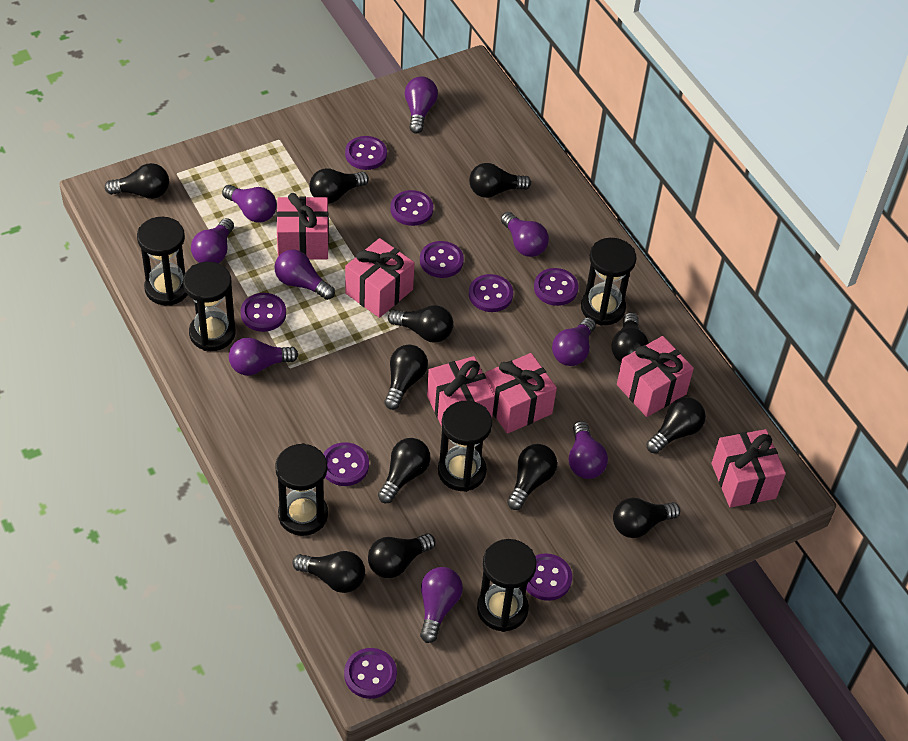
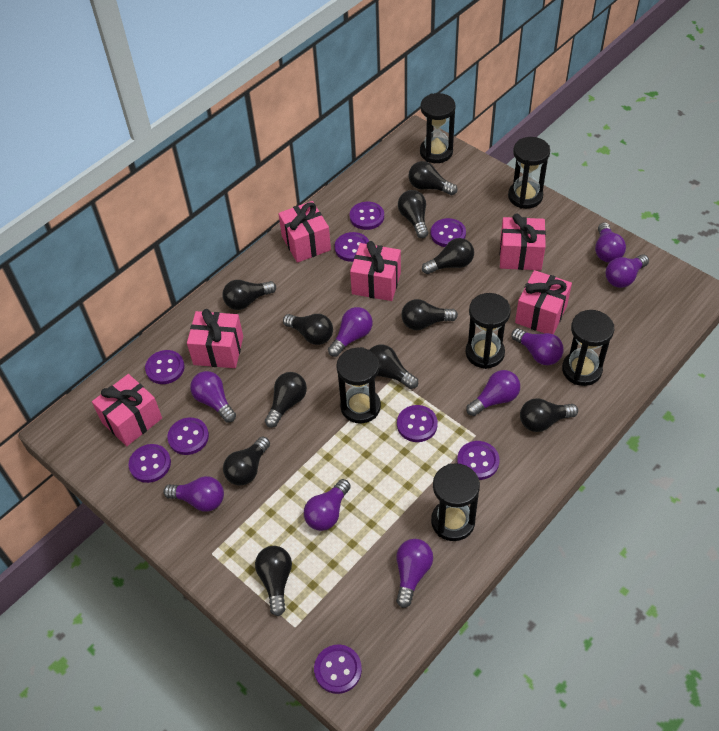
black light bulb: [105,163,169,199] [292,551,365,593] [309,168,369,204] [368,533,436,578] [378,438,430,503] [384,344,428,410] [388,305,453,343] [469,163,531,198] [507,444,557,510] [612,312,649,362] [613,498,681,538] [646,397,706,454] = 12 -> [223,280,276,310] [223,437,270,486] [255,546,292,616] [265,372,307,428] [283,314,333,345] [370,345,418,389] [398,190,428,238] [401,299,458,330] [409,161,457,195] [422,238,474,274] [520,398,578,432] = 11

